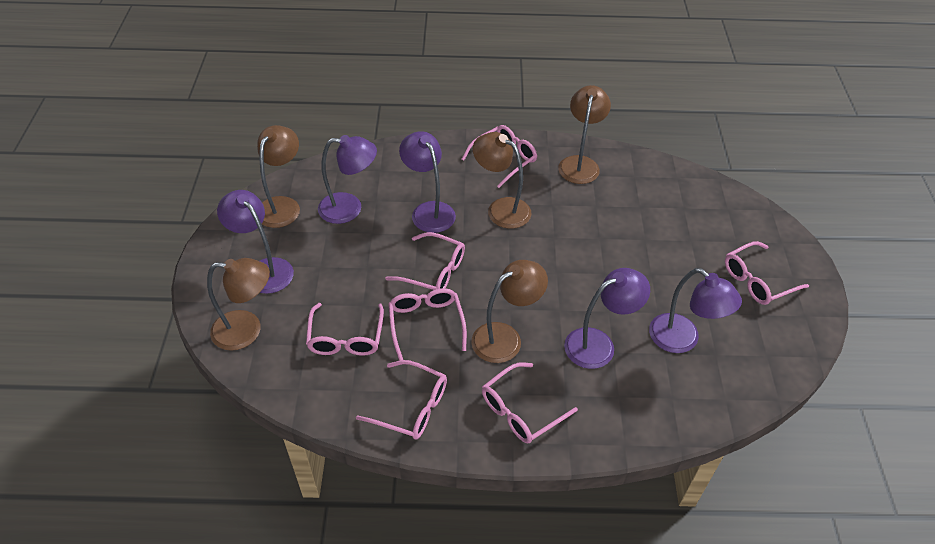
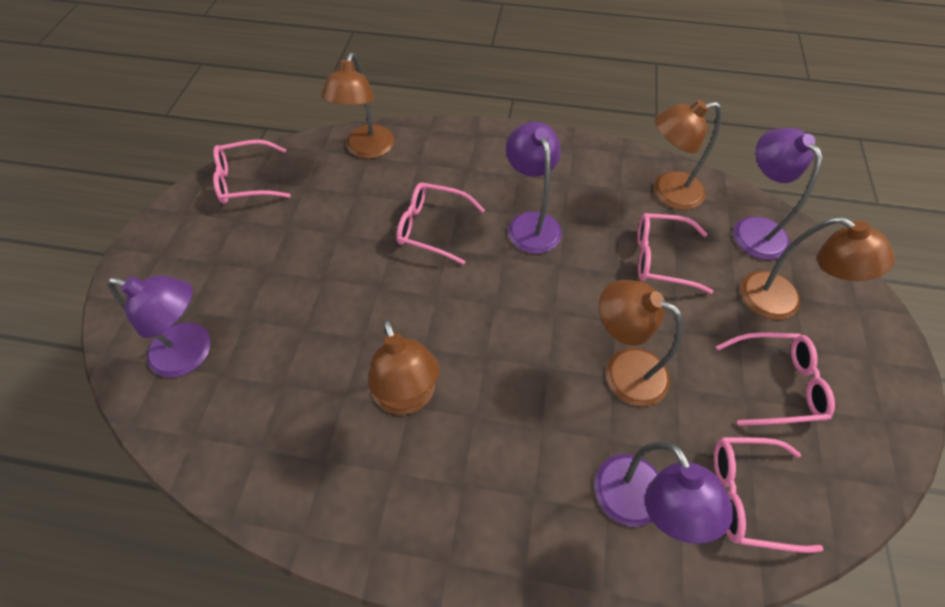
pink glasses: [306,303,384,356] [356,360,447,439] [385,232,465,290] [388,288,467,361] [462,125,537,188] [482,362,578,444] [725,241,809,305] = 7 -> [213,140,291,204] [396,183,485,265] [637,213,713,294] [714,437,824,553] [716,332,835,426] = 5
purple lamp: [217,190,294,294] [318,135,377,224] [399,131,456,233] [564,268,650,369] [649,268,742,353] = 5 -> [107,275,211,378] [506,122,562,254] [594,442,733,544] [734,128,822,259] = 4

